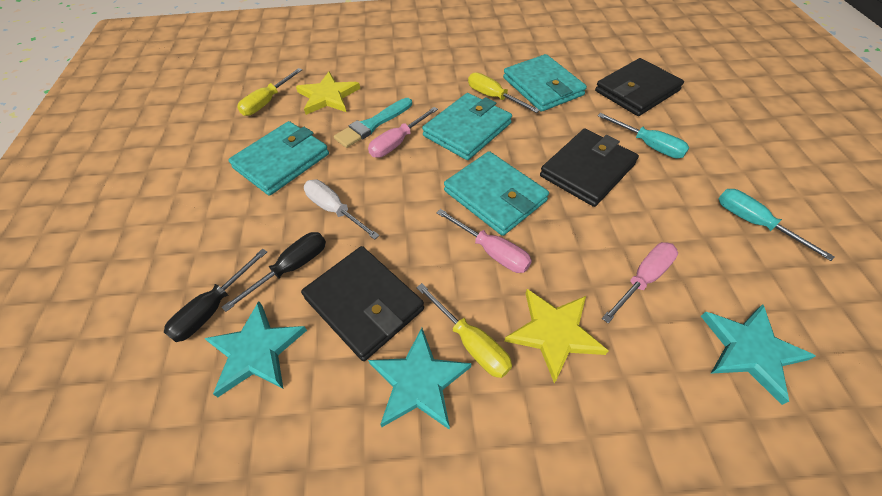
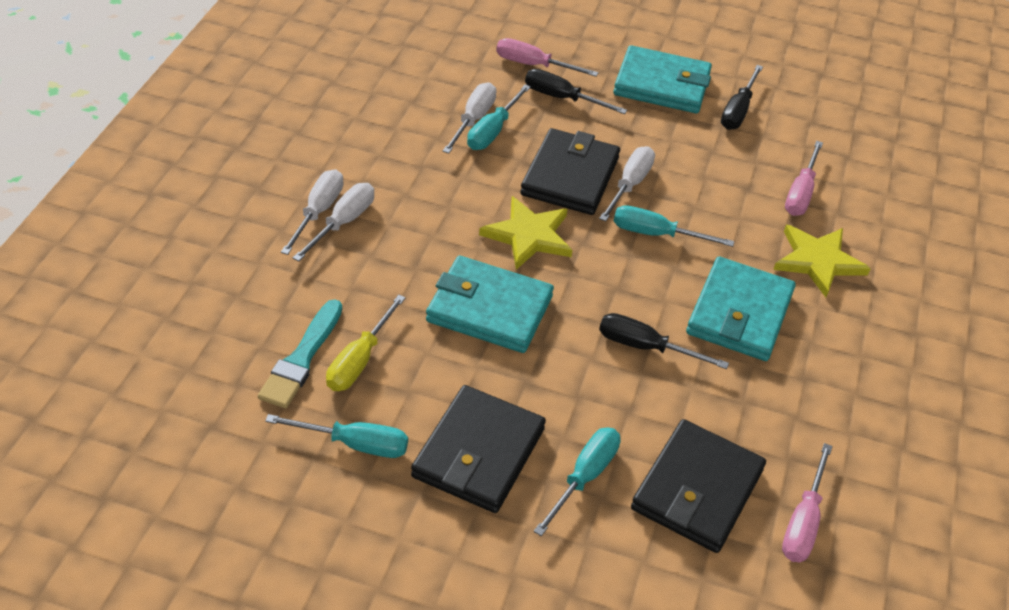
black screwdriver: [164,248,267,342] [222,232,326,312] = 2 -> [525,69,627,114] [599,313,729,369] [721,65,763,130] = 3
turquoise screwdriver: [598,113,689,158] [718,189,835,261] = 2 -> [265,414,408,458] [467,84,531,150] [534,427,621,536] [614,205,734,247] = 4
turquoise star: [204,301,307,397] [368,328,471,430] [701,304,816,405] = 3 -> none = 0
turquoise wallet: [228,121,329,196] [422,93,512,160] [444,151,549,236] [503,54,587,112] = 4 -> [426,256,554,353] [613,45,712,113] [686,257,796,361] = 3
white screwdriver: [304,180,380,240] = 1 -> [281,169,344,255] [293,183,374,261] [443,82,497,154] [599,146,655,221] = 4
yellow screwdriver: [237,68,302,116] [416,283,512,378] [468,72,540,113] = 3 -> [326,295,406,391] = 1

